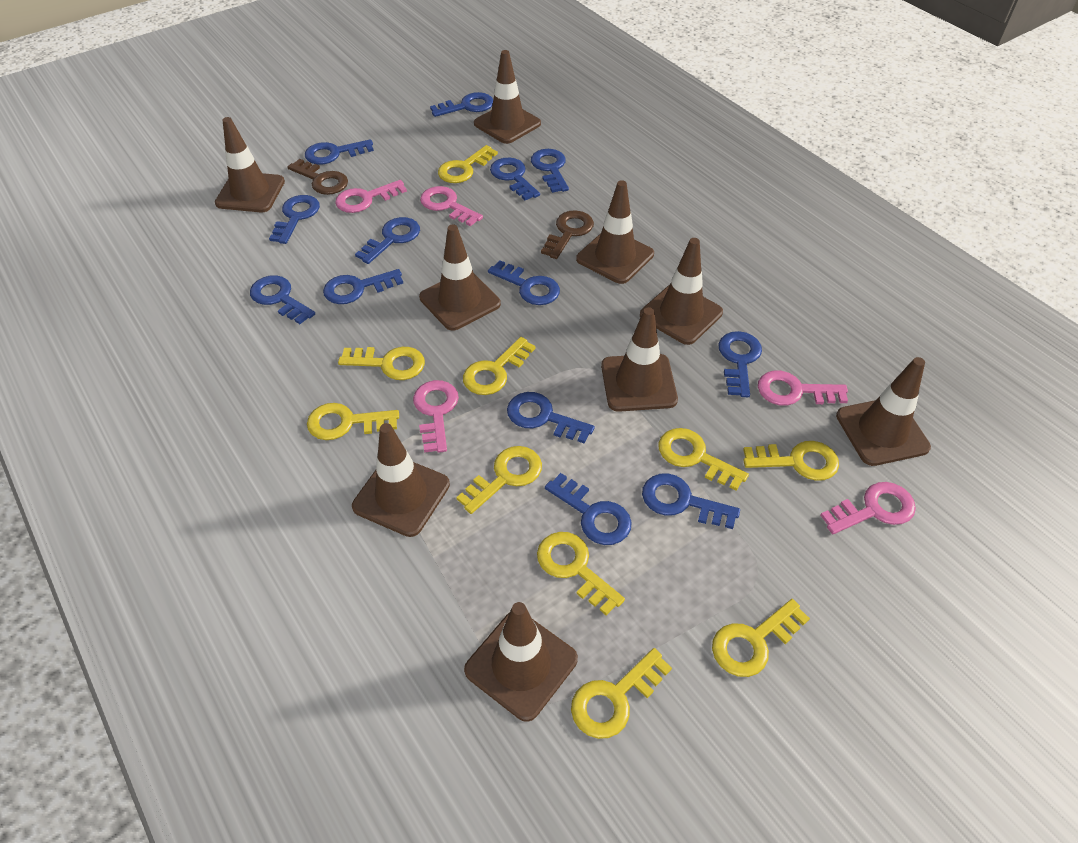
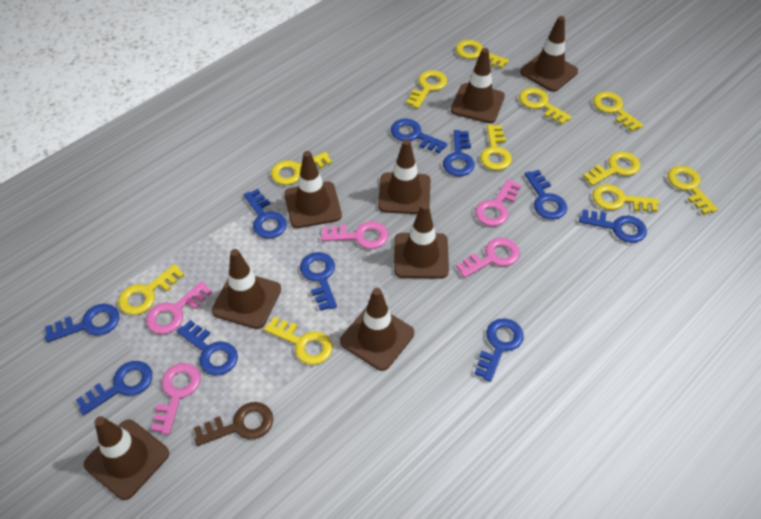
blue key: [250,275,315,324] [269,195,320,244] [305,139,374,165] [323,269,403,304] [355,217,420,264] [430,92,493,117] [488,260,560,305] [490,158,540,200] [507,392,595,444] [531,149,569,193] [545,473,632,545] [642,473,740,529] [718,331,762,397] = 13 -> [45,304,119,342] [76,361,152,415] [177,320,238,375] [244,189,287,239] [300,252,337,311] [391,119,447,153] [443,130,475,176] [474,318,524,382] [525,170,567,220] [579,209,647,243] = 10
brown key: [287,159,348,195] [541,210,594,259] = 2 -> [194,402,273,446] = 1
brown traffic cone: [215,117,285,212] [352,423,450,537] [419,224,501,330] [464,602,578,722] [474,50,541,144] [576,180,654,284] [601,307,678,412] [640,238,723,345] [836,357,931,466] = 9 -> [84,416,169,500] [212,249,281,329] [284,151,342,228] [340,288,414,371] [378,139,430,214] [394,203,449,279] [451,48,505,123] [520,16,578,92] = 8
yellow key: [307,403,399,440] [338,347,425,380] [438,145,498,183] [456,446,542,514] [463,337,536,395] [537,532,625,615] [571,648,672,739] [658,428,749,491] [712,599,810,677] [743,441,839,481] = 10 -> [118,264,184,315] [264,317,333,365] [271,152,332,185] [406,70,447,109] [456,40,509,69] [480,125,512,170] [519,88,572,125] [583,152,640,186] [592,184,659,212] [593,92,643,132] [668,166,718,215] = 11

